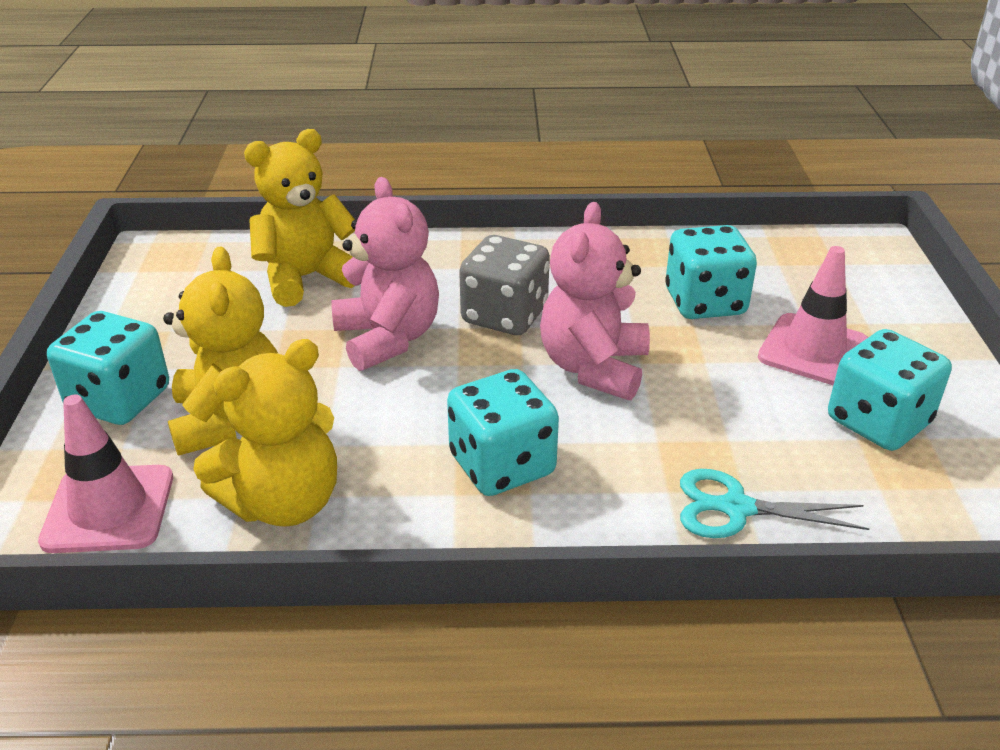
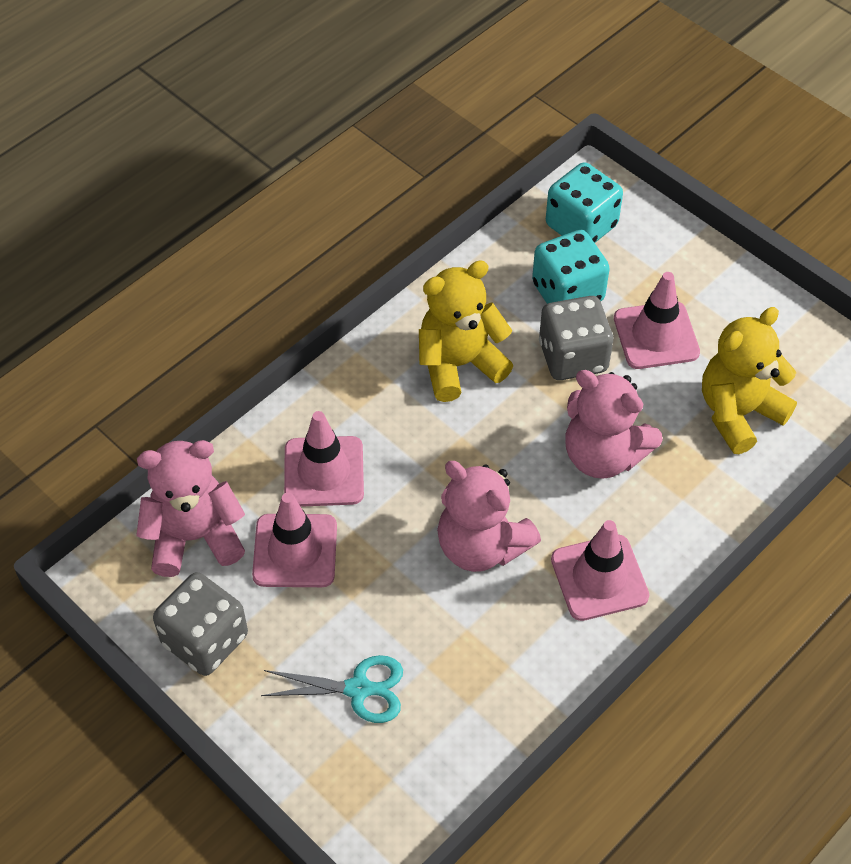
grey dice: [459,235,550,335] = 1 -> [153,572,248,676] [539,296,613,380] = 2
pink teddy bear: [331,177,439,371] [540,202,650,400] = 2 -> [136,440,245,577] [437,461,541,572] [565,370,663,479] = 3
pink traffic cone: [38,394,173,553] [758,246,868,385] = 2 -> [252,492,337,587] [284,411,364,507] [551,520,650,621] [614,272,700,369] = 4
turquoise dice: [47,311,169,425] [447,369,559,496] [665,225,757,319] [828,329,952,451] = 4 -> [532,230,610,304] [546,162,623,243] = 2
yellow teddy bear: [163,247,278,456] [193,339,337,527] [244,129,355,307] = 3 -> [419,260,513,402] [702,307,797,454] = 2

